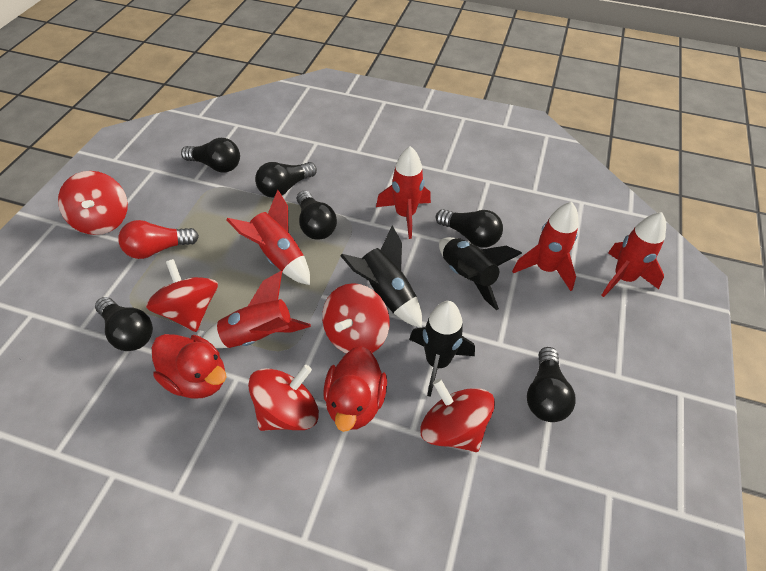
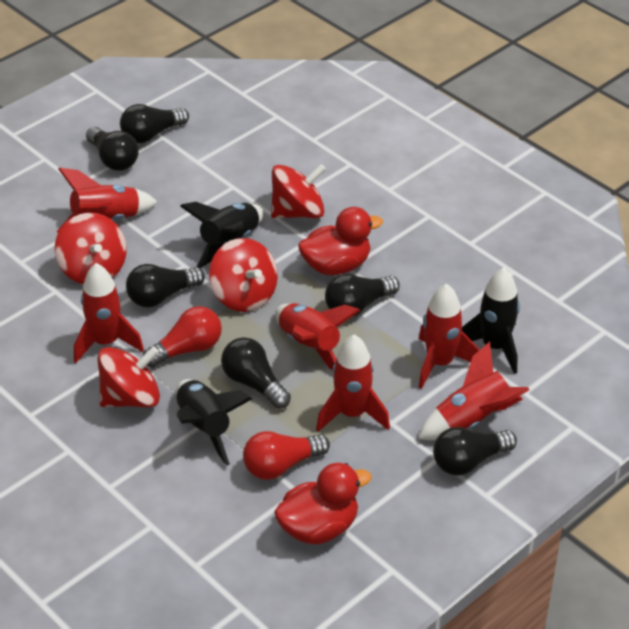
red light bulb: [118,220,199,259] = 1 -> [143,306,222,368] [243,431,330,480] = 2
red rocket: [203,271,311,348] [226,190,310,285] [376,146,431,239] [512,202,579,291] [601,212,666,297] = 5 -> [57,168,157,233] [74,263,144,363] [275,303,361,370] [316,334,390,432] [418,284,479,389] [418,342,529,440] = 6
red spinning top: [58,171,128,235] [146,259,218,332] [248,365,319,431] [322,283,390,354] [420,378,495,452] = 5 -> [55,213,127,284] [97,346,160,408] [209,238,278,312] [271,164,326,218] = 4

